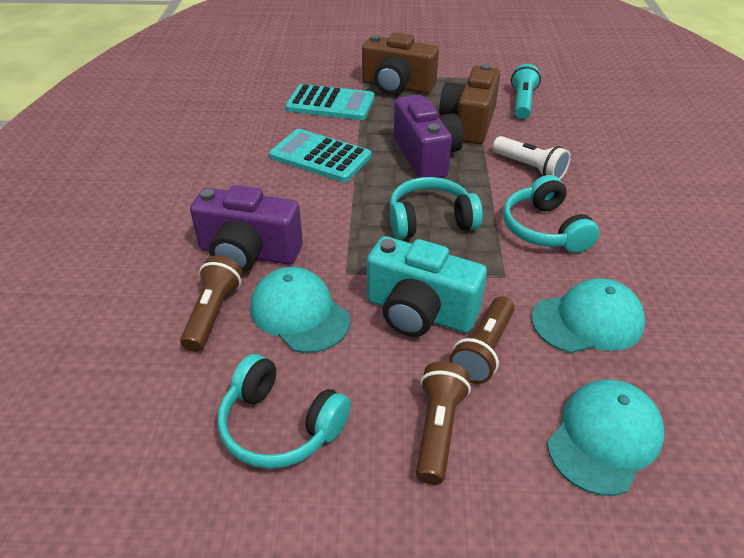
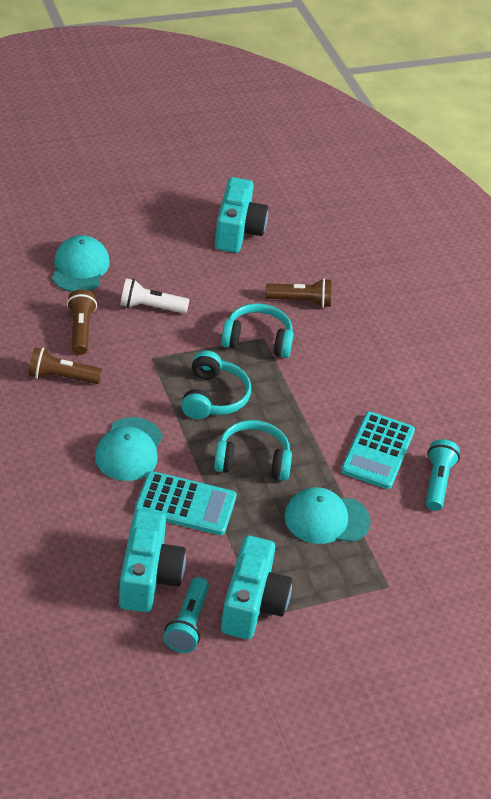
brown camera: [362,32,439,94] [439,64,500,144] = 2 -> none = 0
purple camera: [190,185,303,273] [394,95,464,178] = 2 -> none = 0
turquoise camera: [367,236,487,337] = 1 -> [119,510,186,612] [215,177,268,253] [221,536,292,639] = 3
turquoise flashlight: [511,64,541,119] = 1 -> [163,577,209,653] [426,439,460,511] = 2

